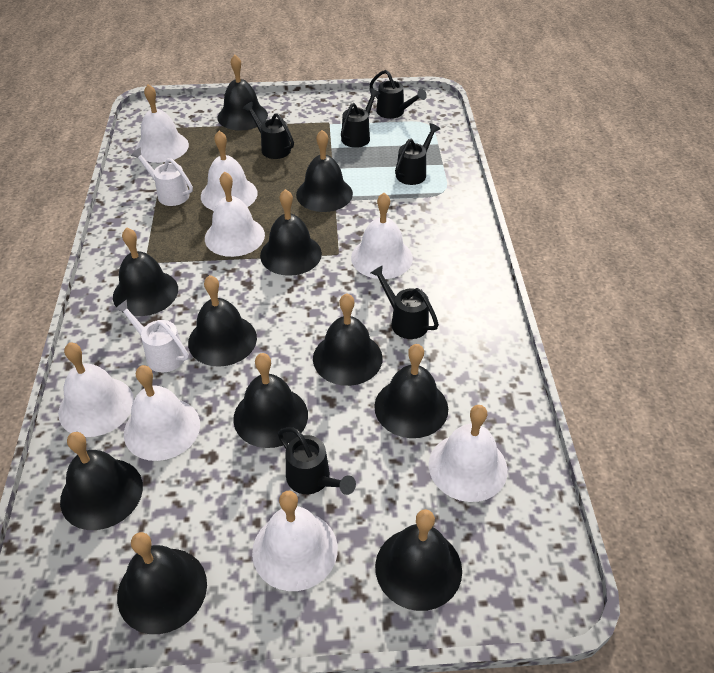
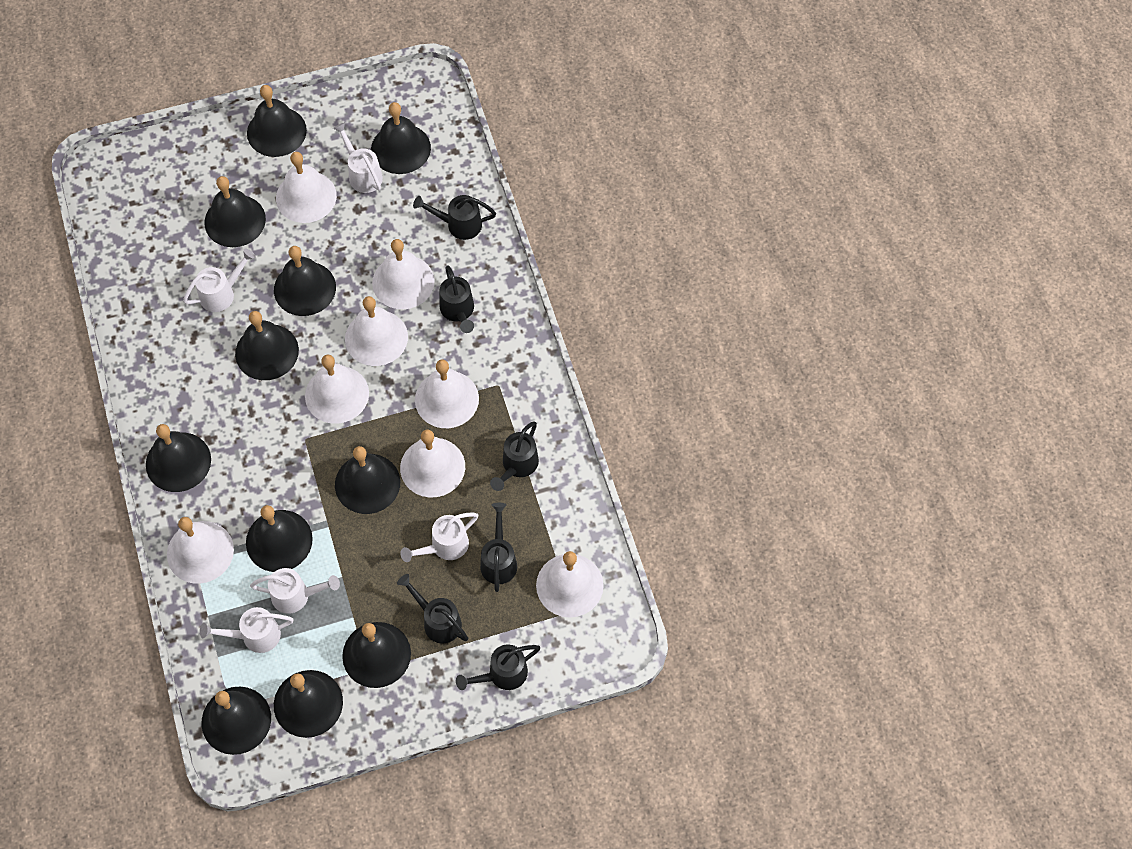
white watering can: [114,300,189,372] [131,148,193,206] = 2 -> [183,249,256,312] [200,607,293,653] [250,568,340,614] [333,122,383,193] [400,512,478,562] = 5

